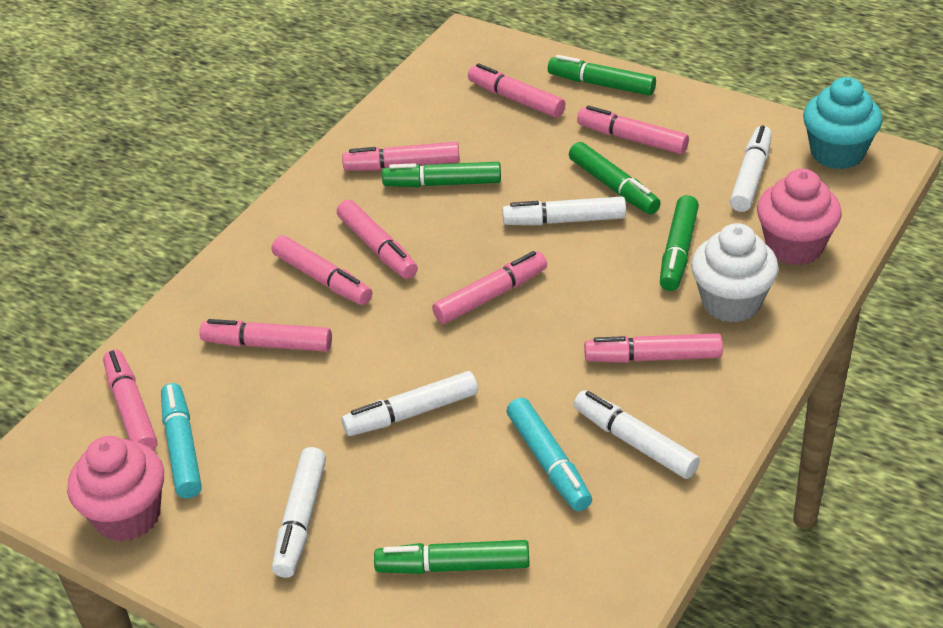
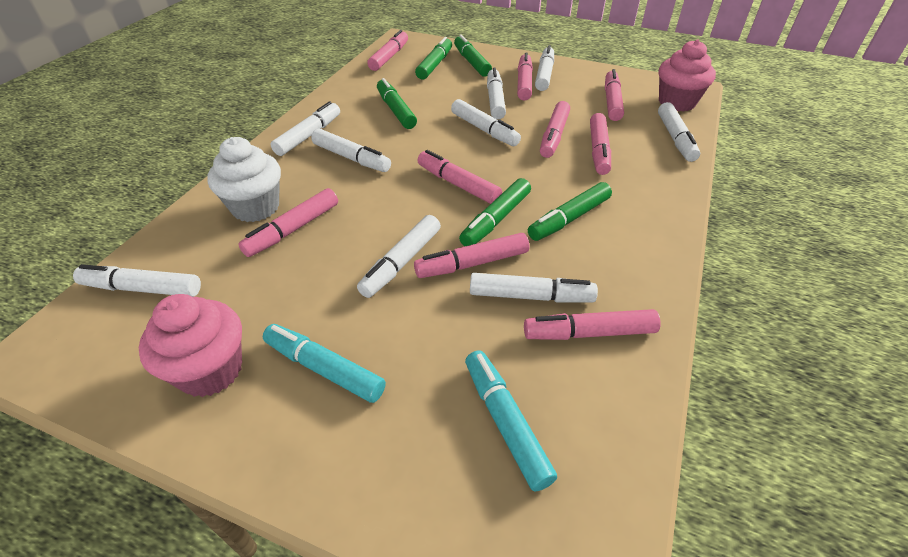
turquoise cupcake: [803,77,883,169] = 1 -> none = 0
white marker: [272,447,326,578] [341,371,478,436] [502,196,626,225] [574,390,700,479] [730,125,772,212] = 5 -> [73,264,201,297] [270,101,340,156] [311,129,391,172] [357,215,441,298] [451,99,521,146] [470,273,598,303] [487,68,506,119] [535,45,554,91] [658,102,700,162] = 9

